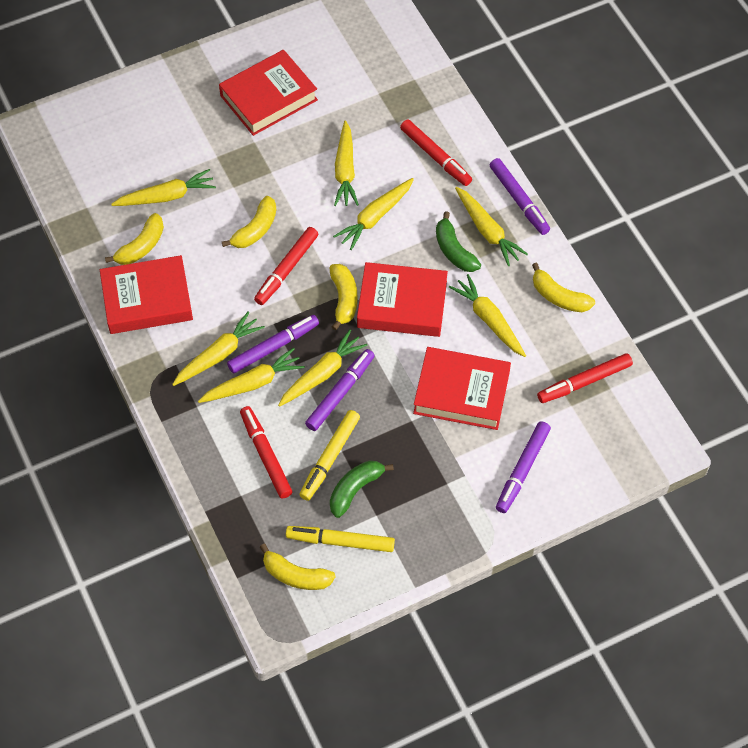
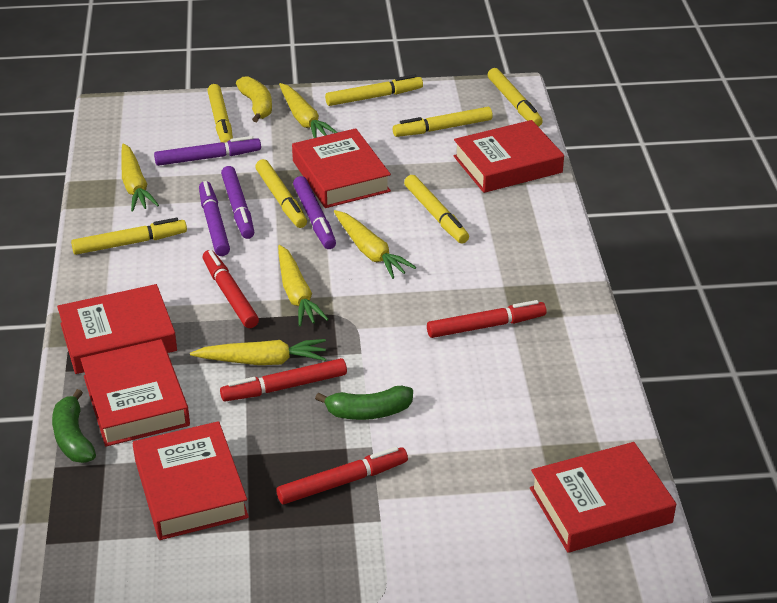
red book: [100,255,193,334] [219,50,318,136] [357,262,448,337] [413,347,511,430] = 4 -> [57,284,177,374] [81,339,190,447] [133,421,249,540] [292,128,391,208] [454,120,564,193] [530,442,676,553] = 6
yellow banana: [105,213,164,265] [222,196,276,248] [260,544,336,590] [330,264,358,331] [532,262,595,312] = 5 -> [236,76,272,122] = 1
yellow carrot: [111,169,216,206] [172,311,265,386] [198,348,305,403] [278,330,368,407] [333,178,414,250] [334,120,359,206] [449,274,526,357] [455,187,528,266] = 8 -> [121,143,159,211] [190,339,326,365] [278,245,329,327] [279,83,338,138] [334,210,416,279] = 5
yellow marker: [286,526,395,552] [299,410,360,501] = 2 -> [71,218,187,255] [207,84,233,143] [255,159,307,228] [325,75,423,106] [393,107,493,137] [404,175,469,243] [487,68,543,127] = 7

